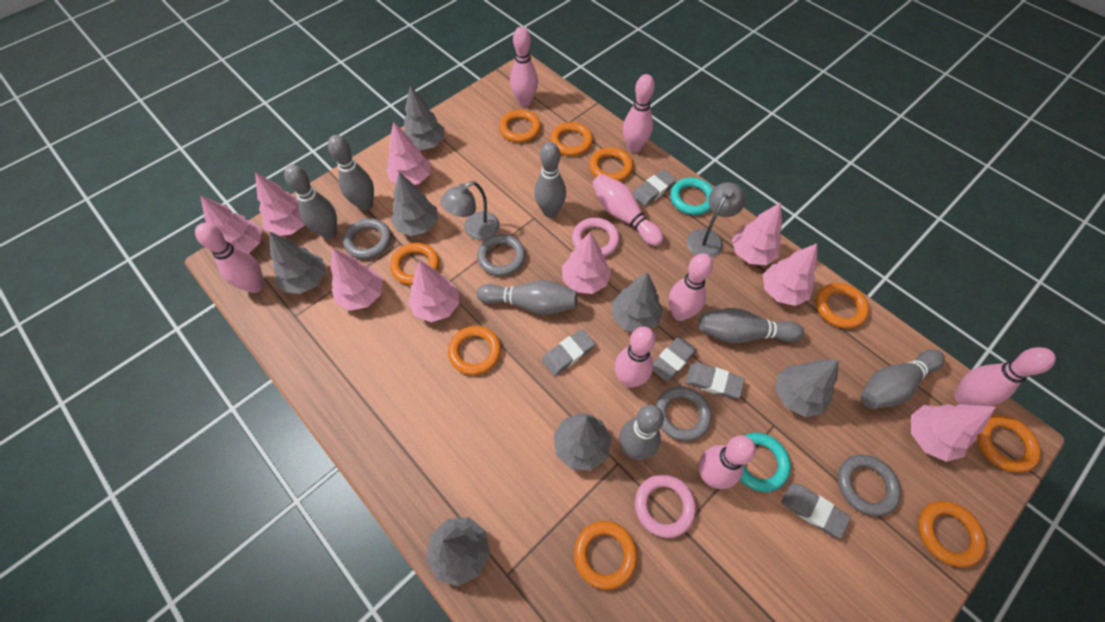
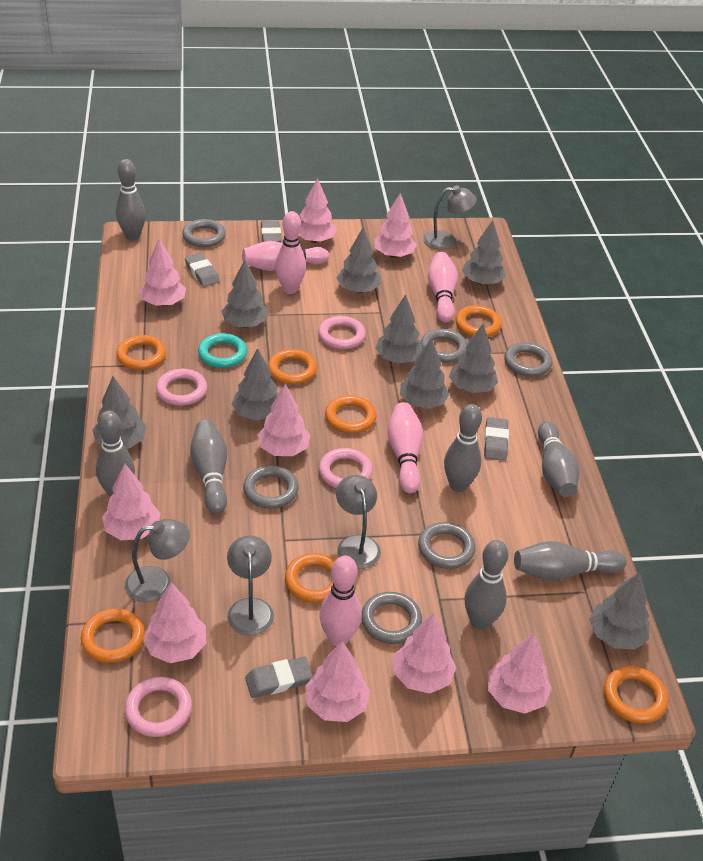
grey eraser: [542,329,595,376] [633,170,676,207] [653,337,697,382] [685,363,745,399] [781,483,850,538] = 5 -> [185,253,220,287] [245,657,313,698] [261,220,282,242] [484,417,509,461] = 4
grey lamp: [440,181,500,240] [687,182,746,258] = 2 -> [125,519,190,602] [227,535,274,636] [336,475,381,569] [423,185,477,250] = 4
grey ring: [343,218,391,259] [477,234,526,276] [656,386,712,441] [838,455,901,516] = 4 -> [182,219,226,247] [243,465,299,509] [362,592,422,644] [418,522,476,569] [421,329,467,363] [504,342,552,377] = 6
grey tree: [269,231,326,294] [391,172,438,236] [404,85,444,150] [426,517,490,586] [554,413,611,470] [612,272,663,332] [776,360,839,417] = 7 -> [92,376,146,448] [221,259,268,328] [232,348,279,421] [337,227,381,293] [375,294,423,363] [400,338,449,409] [449,324,498,393] [462,220,506,285] [589,572,649,650] = 9
orange ring: [390,243,439,285] [448,326,501,375] [499,110,541,143] [550,122,593,156] [574,521,637,590] [589,147,633,182] [816,283,869,329] [918,501,986,568] [977,415,1041,473] = 9 -> [81,608,145,663] [116,335,166,370] [268,349,317,385] [285,553,335,603] [325,395,376,434] [455,305,502,337] [604,666,668,723] = 7
pink bowling pin: [195,223,264,293] [510,27,538,107] [592,174,663,246] [615,327,655,388] [623,74,655,153] [669,253,713,321] [699,436,756,489] [954,347,1056,406] = 8 -> [242,241,329,271] [275,211,306,294] [319,555,362,646] [387,402,423,494] [428,252,458,322] = 5
pink ring: [572,218,619,257] [635,474,696,538] = 2 -> [125,677,192,737] [156,369,207,406] [318,316,366,349] [319,448,373,488] = 4
turquoise ring: [670,178,713,215] [740,433,791,492] = 2 -> [198,333,247,368] = 1

